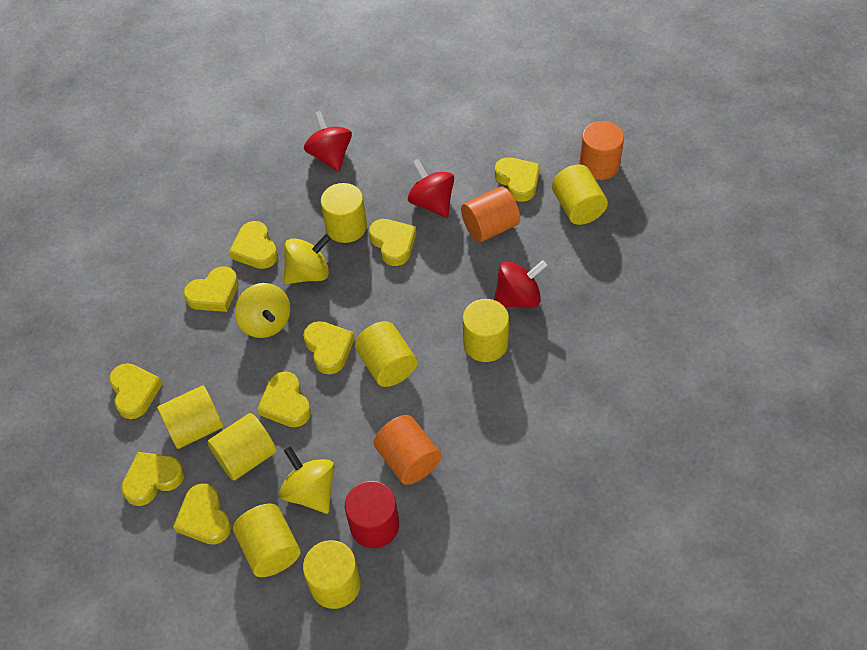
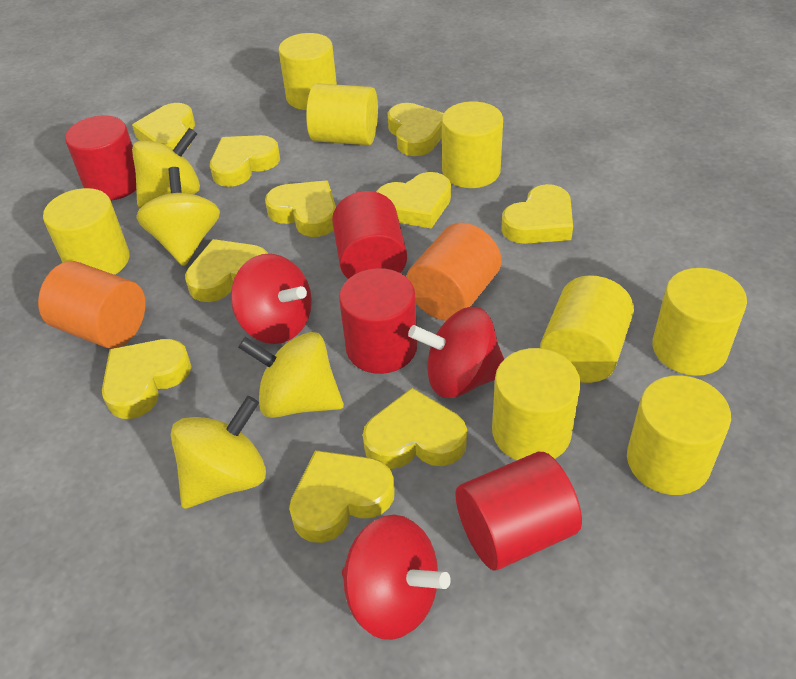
orange cylinder: [373,415,441,485] [461,186,520,242] [579,121,624,180] = 3 -> [38,261,146,349] [406,223,502,321] = 2
red cylinder: [345,481,399,548] = 1 -> [65,115,136,201] [332,191,407,279] [339,268,417,374] [456,452,582,571] = 4
yellow heart: [109,363,163,419] [121,452,185,506] [173,483,232,545] [184,266,239,312] [229,221,278,269] [257,372,311,427] [303,321,355,374] [369,219,416,266] [495,157,540,202] = 9 -> [102,339,191,419] [132,103,195,150] [185,239,268,302] [210,135,280,187] [265,181,336,237] [289,450,395,543] [363,388,467,469] [376,172,451,228] [388,103,444,156] [501,184,573,244] = 10
yellow spinning top: [235,283,290,338] [279,446,335,514] [284,234,331,284] = 3 -> [132,128,200,207] [136,167,220,266] [171,396,266,509] [238,332,344,418] = 4

